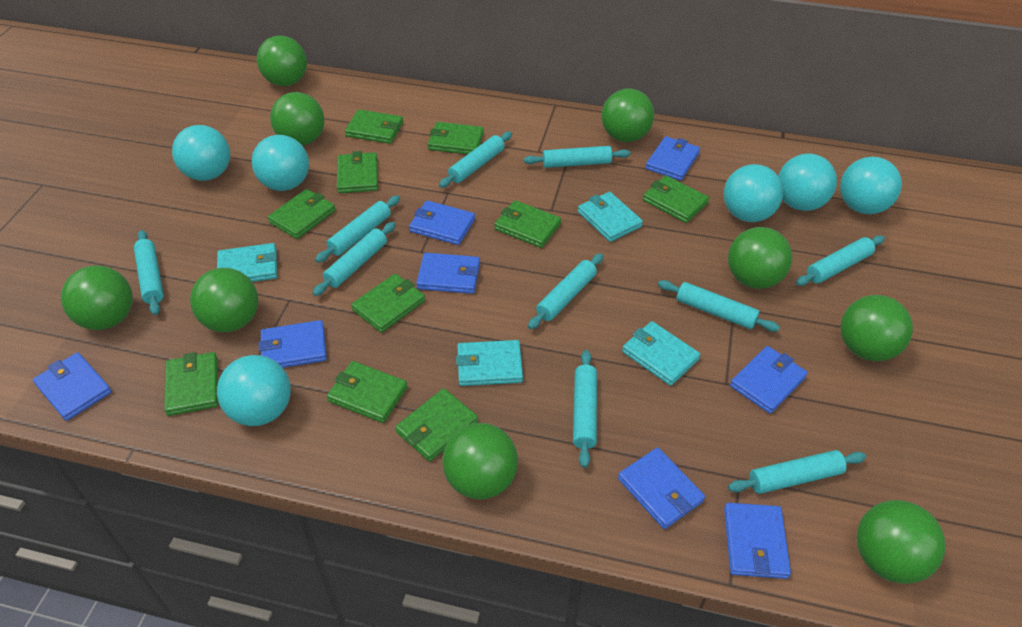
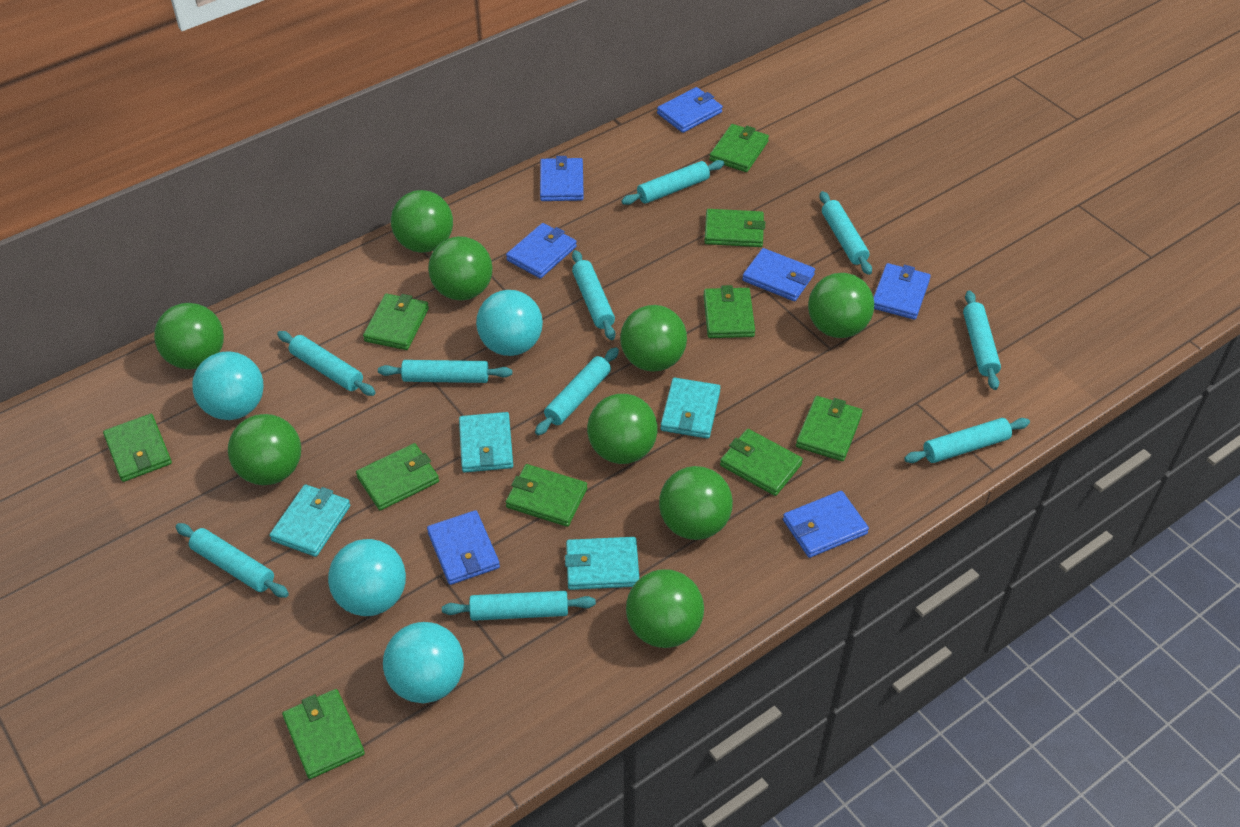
blue wallet: [33,352,112,421] [259,320,327,368] [409,200,475,245] [416,253,480,294] [618,447,705,529] [646,136,700,181] [724,503,791,579] [730,346,808,414] = 8 -> [427,510,500,585] [506,223,577,279] [540,156,584,201] [657,87,723,133] [742,248,815,301] [783,491,869,558] [874,263,931,320] = 7
turquoise ball: [172,125,230,181] [217,355,291,426] [252,135,309,191] [724,164,783,222] [778,153,837,211] [840,157,902,214] = 6 -> [192,351,264,420] [328,539,406,616] [383,622,464,703] [476,290,543,356] = 4

